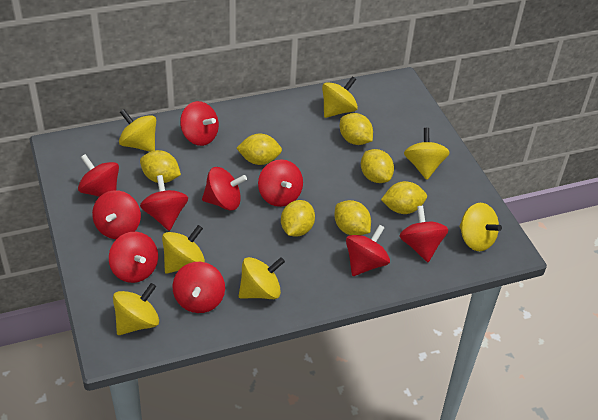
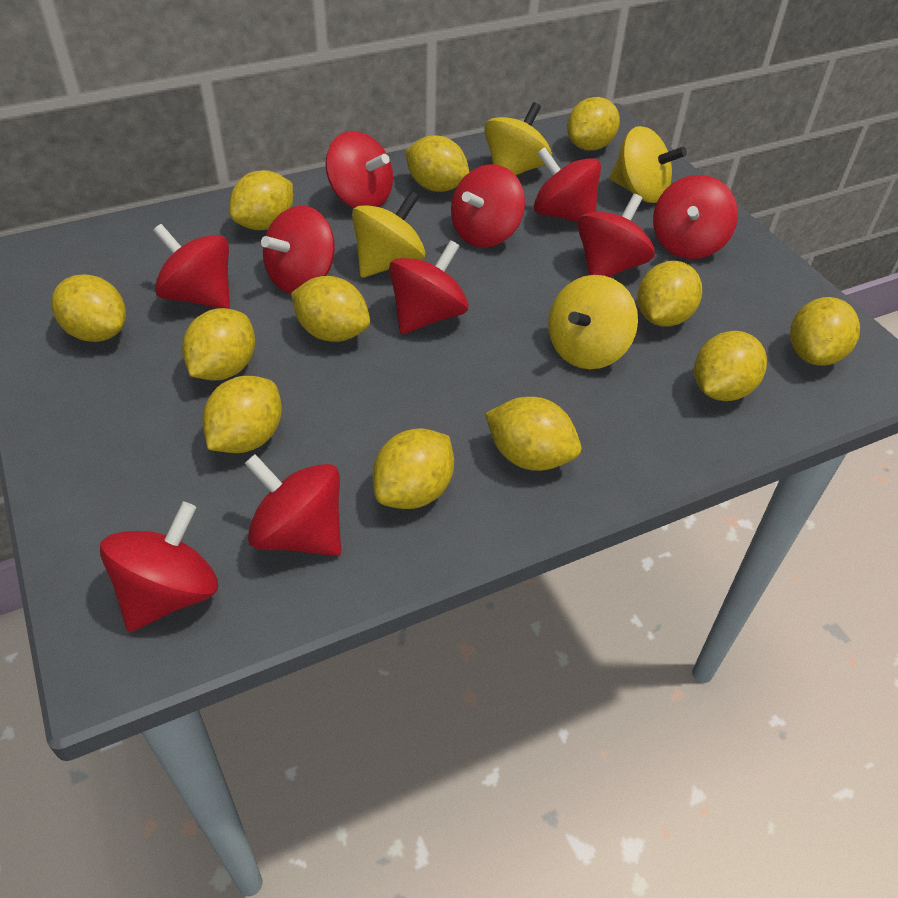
yellow lemon: [140,150,181,183] [236,134,282,165] [281,200,315,237] [334,200,371,235] [340,113,373,145] [361,149,394,183] [381,181,427,214] = 7 -> [51,274,126,342] [182,308,255,381] [202,376,282,453] [229,170,293,230] [291,276,370,342] [373,428,454,509] [405,136,469,192] [485,397,581,471] [567,97,620,151] [637,261,702,327] [694,331,767,401] [790,297,860,366] = 12
yellow spinning top: [113,283,159,335] [119,109,156,152] [162,225,205,274] [239,257,285,299] [322,76,358,118] [404,128,450,180] [460,203,502,251] = 7 -> [352,191,425,278] [484,102,552,175] [548,275,638,369] [610,126,687,203] = 4

